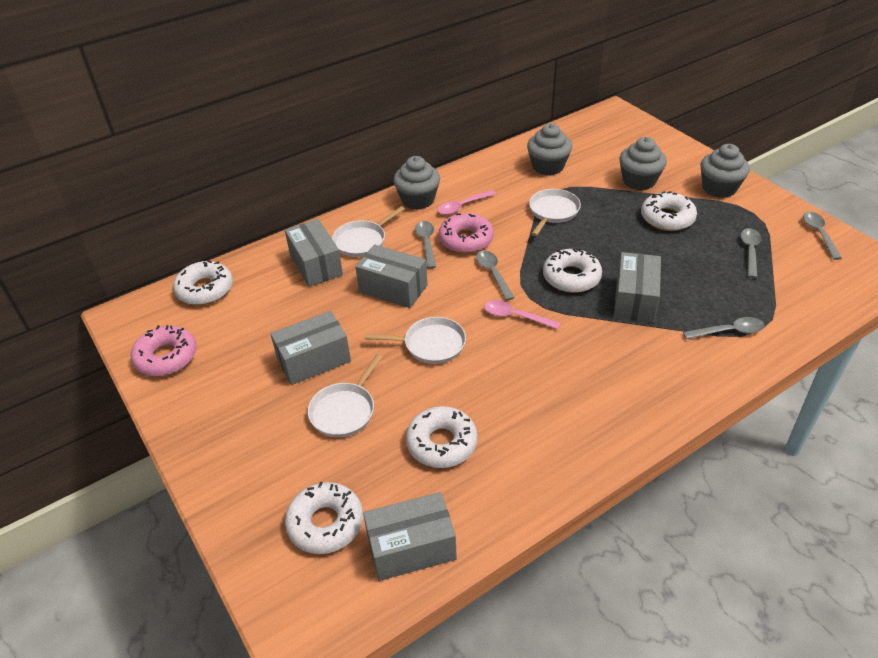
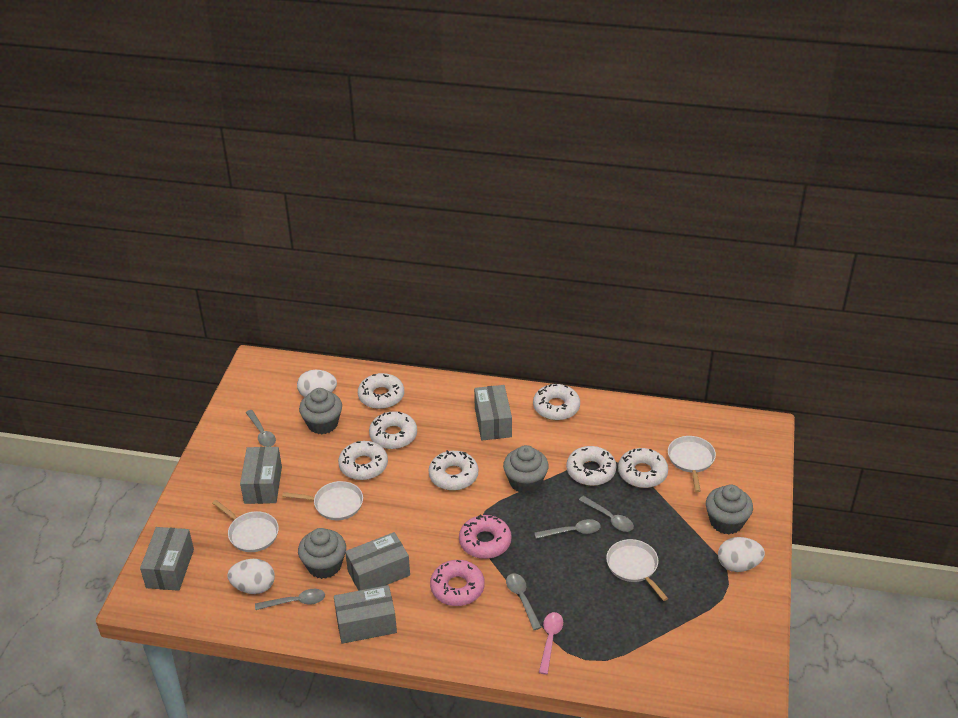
pink spoon: [438,190,496,215] [484,300,560,329] = 2 -> [539,612,563,675] = 1
white donut: [173,260,233,305] [285,482,363,554] [406,406,478,468] [543,248,602,293] [641,191,697,231] = 5 -> [338,441,388,480] [358,373,404,409] [369,411,417,449] [429,450,478,491] [533,384,580,420] [566,446,616,486] [618,448,668,488] = 7
white egg: none = 0 -> [227,559,275,594] [297,370,337,397] [718,537,765,572] = 3

